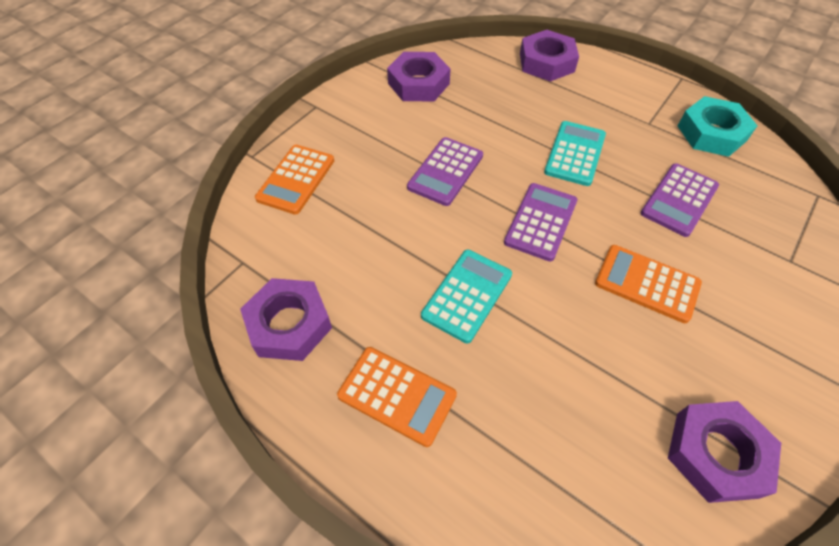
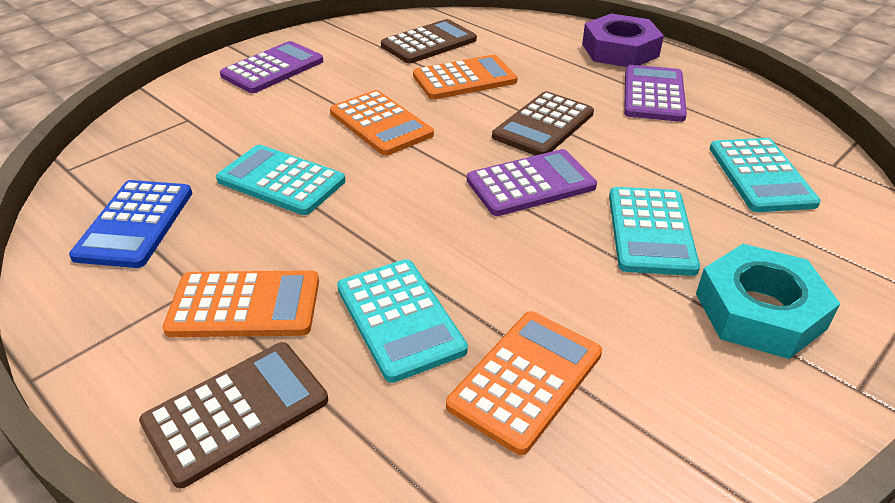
blue calculator: none = 0 -> [69,180,192,268] = 1
brown calculator: none = 0 -> [139,342,328,488] [381,19,477,63] [492,91,594,156] = 3
orange calculator: [255,145,334,215] [337,347,457,447] [595,245,702,323] = 3 -> [163,270,319,337] [330,90,434,156] [413,55,518,100] [446,311,602,455] = 4
purple nut: [240,278,332,361] [387,52,451,101] [520,30,579,82] [668,401,781,503] = 4 -> [582,13,664,67] = 1
turquoise calculator: [421,250,512,343] [544,121,606,186] = 2 -> [216,145,345,215] [337,259,468,383] [609,187,700,276] [710,138,821,212] = 4

